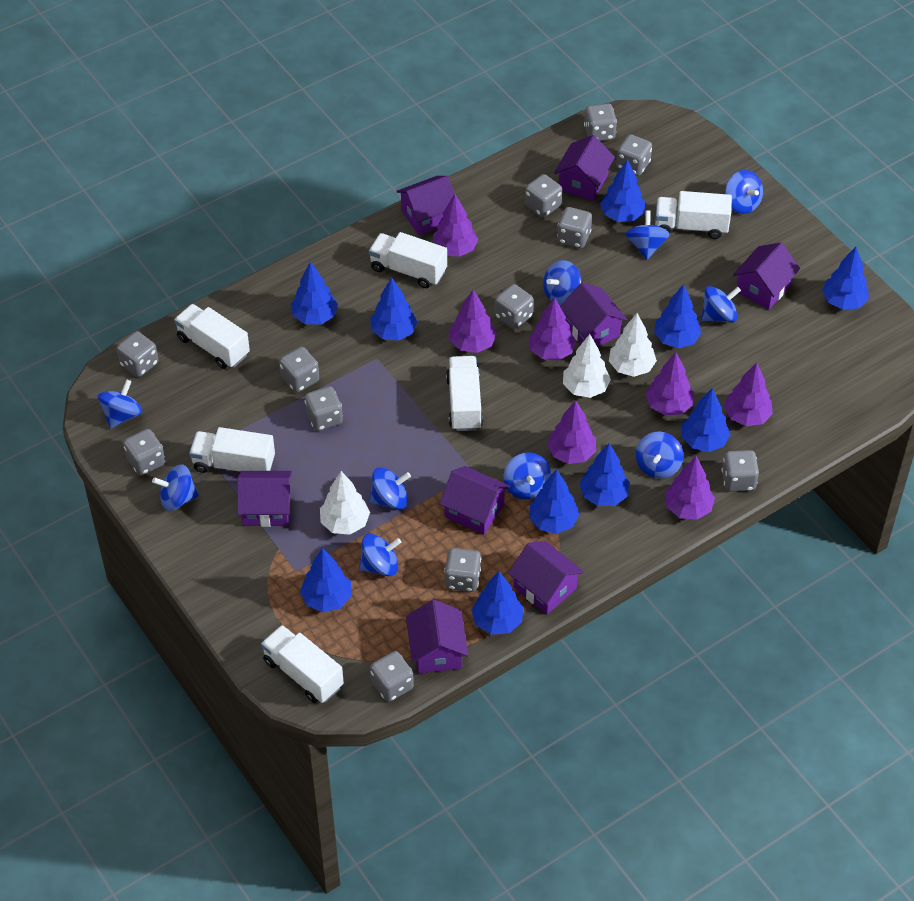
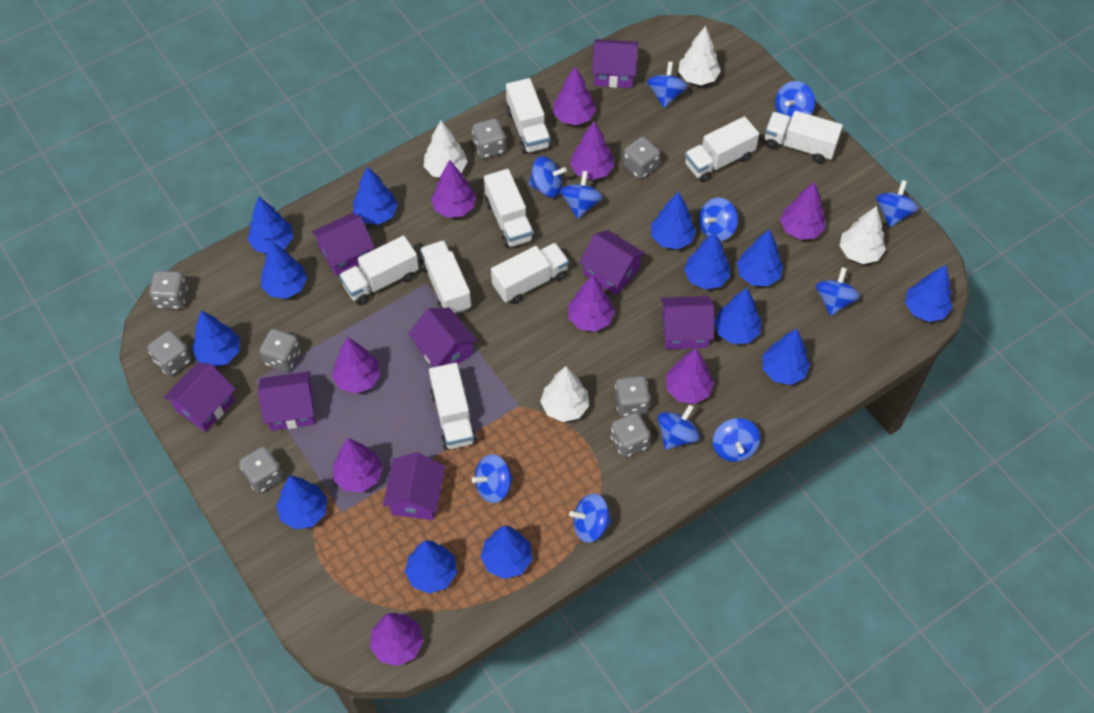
blue spinning top: [98,379,142,429] [152,465,199,511] [359,534,401,576] [369,467,411,509] [504,453,551,499] [543,260,582,305] [626,210,670,260] [636,432,684,478] [701,286,741,323] [725,170,763,214] = 10 -> [472,454,513,503] [528,156,567,197] [560,171,603,219] [569,493,612,543] [647,61,688,108] [658,404,700,450] [699,197,738,241] [713,418,760,462] [775,81,815,121] [816,267,860,316] [876,180,919,227] = 11
blue tree: [291,261,338,324] [300,548,352,612] [370,277,417,341] [471,571,524,634] [529,469,580,534] [579,443,630,506] [600,159,645,222] [654,284,701,348] [681,388,730,452] [822,247,869,310] = 10 -> [192,311,240,367] [248,196,293,254] [261,242,307,299] [276,475,327,529] [353,166,398,225] [405,540,457,594] [481,526,532,579] [651,191,696,249] [684,232,730,289] [714,288,761,344] [737,229,783,286] [762,328,810,385] [905,265,952,322] = 13
grey dice: [117,331,159,377] [123,429,165,476] [279,347,319,392] [305,386,343,431] [370,651,414,702] [444,548,481,592] [495,284,534,329] [525,174,562,217] [557,207,592,248] [584,104,617,141] [616,134,652,176] [721,450,759,492] = 12 -> [148,330,192,376] [149,271,188,309] [239,446,283,493] [259,329,301,372] [472,118,506,158] [610,412,651,458] [615,376,650,416] [623,137,660,179] = 8
purple tree: [433,194,478,257] [450,290,497,353] [528,297,576,360] [547,400,596,464] [645,352,694,415] [665,456,715,520] [724,362,773,426] = 7 -> [332,337,381,394] [333,438,383,492] [370,613,423,666] [431,160,476,218] [553,66,596,125] [568,275,615,332] [570,122,614,180] [666,348,714,404] [780,182,825,240] = 9
white tree: [320,471,370,535] [563,334,611,398] [609,313,657,377] = 3 -> [424,121,468,178] [540,366,589,422] [678,26,721,85] [840,206,886,264] = 4
white truck: [174,304,250,369] [189,427,275,473] [261,625,344,703] [369,232,447,288] [446,356,483,431] [655,191,732,239] = 6 -> [339,235,419,305] [420,240,471,314] [429,363,477,450] [484,169,534,248] [491,243,569,304] [506,78,552,154] [685,116,759,182] [765,111,843,163] = 8

